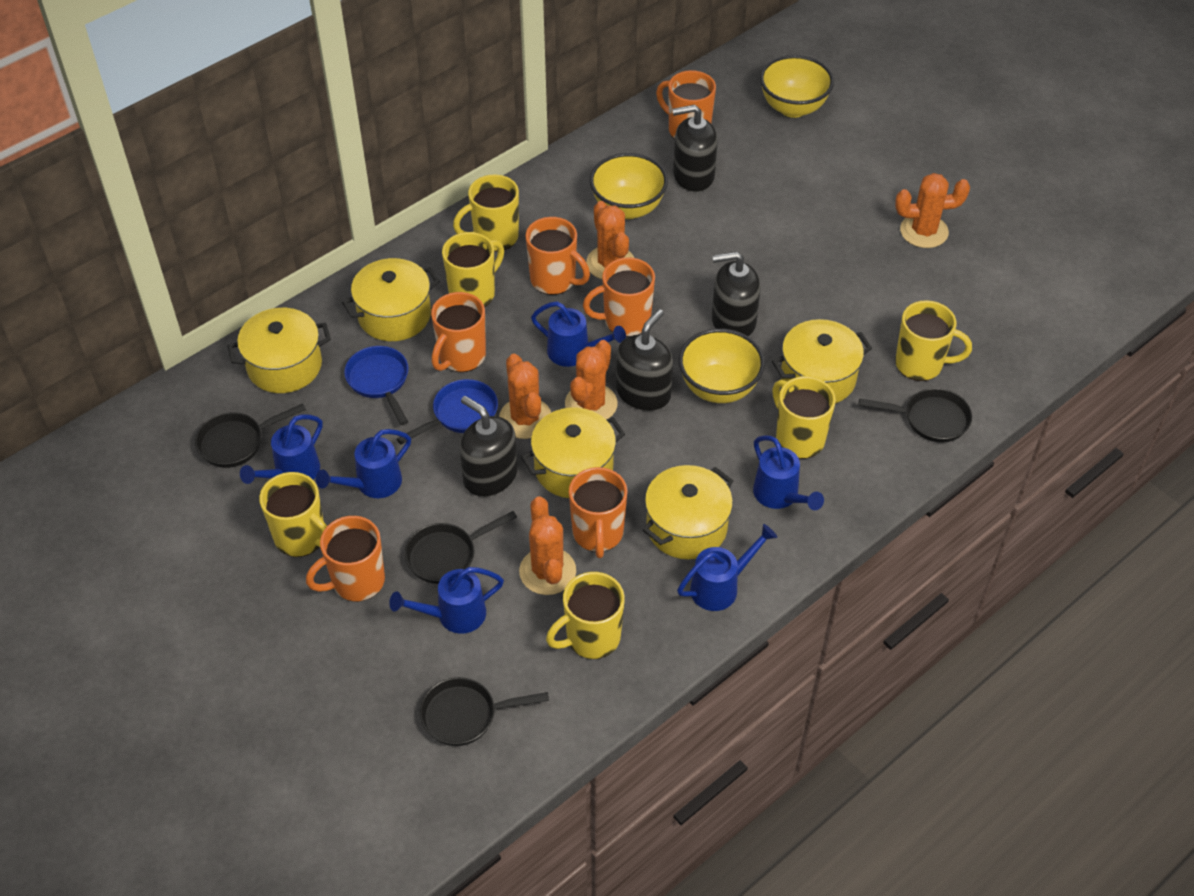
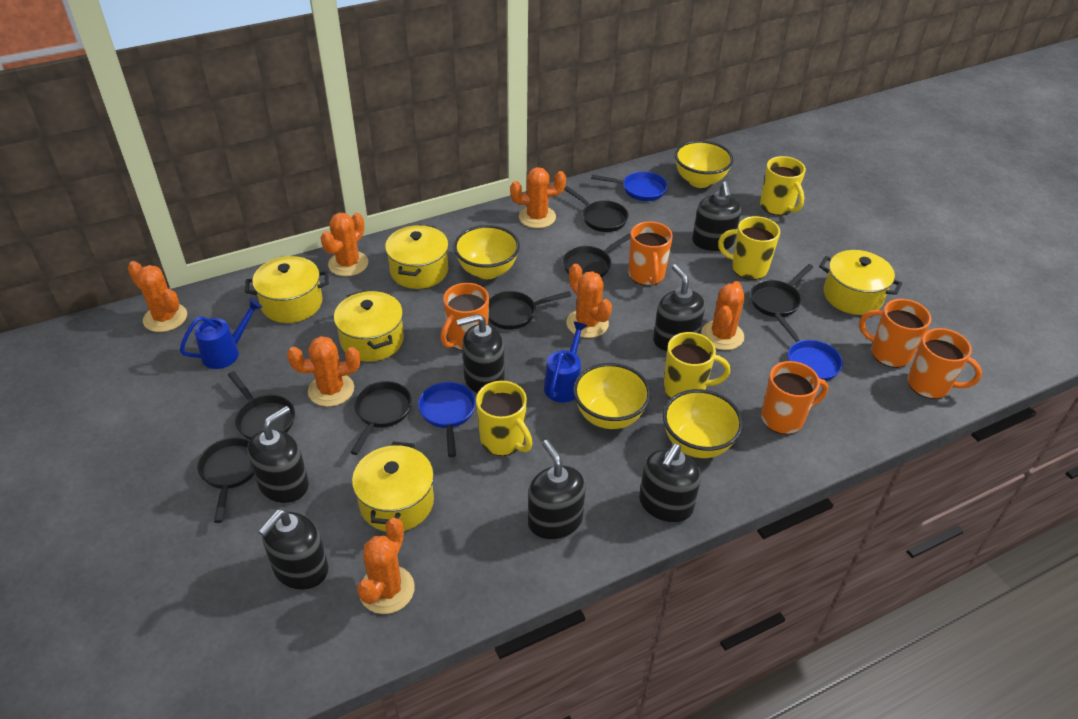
black pan: [195,404,306,468] [405,511,517,584] [420,677,549,746] [859,388,972,443] = 4 -> [197,437,254,523] [228,371,295,440] [350,381,412,455] [488,291,571,330] [562,234,631,278] [564,186,629,232] [750,264,814,317] = 7
black soap dispenser: [459,396,518,497] [616,309,673,411] [672,104,718,192] [712,251,761,336] = 4 -> [247,406,309,503] [258,509,328,590] [457,314,505,393] [528,440,586,540] [639,444,701,523] [653,264,705,352] [692,181,741,252] = 7
blue pan: [344,346,408,425] [397,379,498,445] = 2 -> [418,382,476,457] [591,171,668,201] [774,313,843,381] = 3
blue watering can: [240,414,323,484] [316,429,411,498] [389,567,504,634] [531,301,626,367] [677,524,777,611] [753,435,824,510] = 6 -> [180,299,262,369] [544,321,588,403] = 2
orange cactus: [499,354,551,439] [519,496,576,595] [565,340,617,419] [586,201,634,279] [895,173,970,248] = 5 -> [128,261,187,332] [287,336,360,407] [321,213,368,276] [357,518,415,614] [510,167,566,228] [566,264,612,338] [701,281,744,350] = 7
orange mug: [306,516,385,602] [431,292,486,372] [526,217,590,295] [569,467,628,558] [583,257,655,337] [656,70,716,139] = 6 -> [441,283,489,351] [628,221,673,286] [761,361,828,434] [859,299,931,368] [908,328,982,399] = 5
yellow bowl: [590,153,668,219] [679,328,765,403] [760,55,834,118] = 3 -> [454,225,520,279] [573,363,651,429] [663,389,743,458] [675,140,734,188] = 4
yellow mug: [259,472,327,557] [442,232,504,307] [453,174,519,251] [546,572,625,659] [772,376,836,459] [895,300,972,381] = 6 -> [476,381,532,456] [664,332,730,398] [718,216,780,280] [760,156,806,216] = 4

